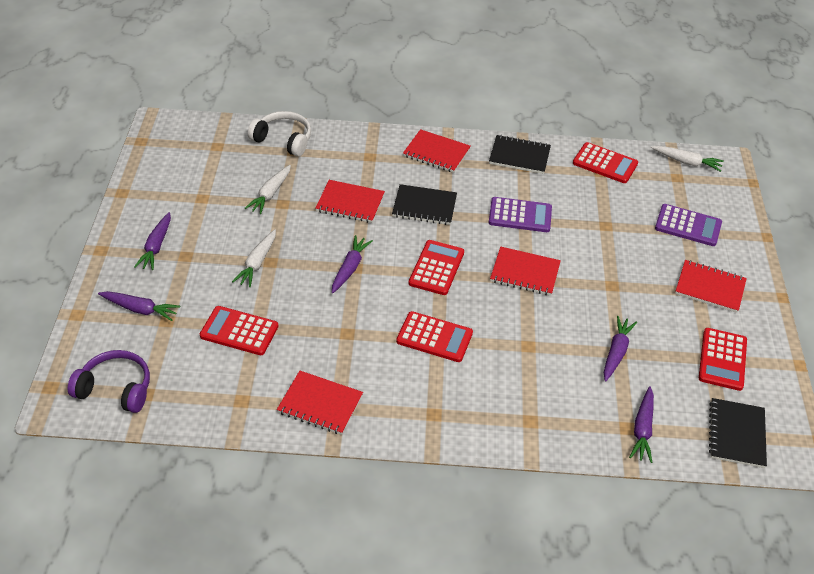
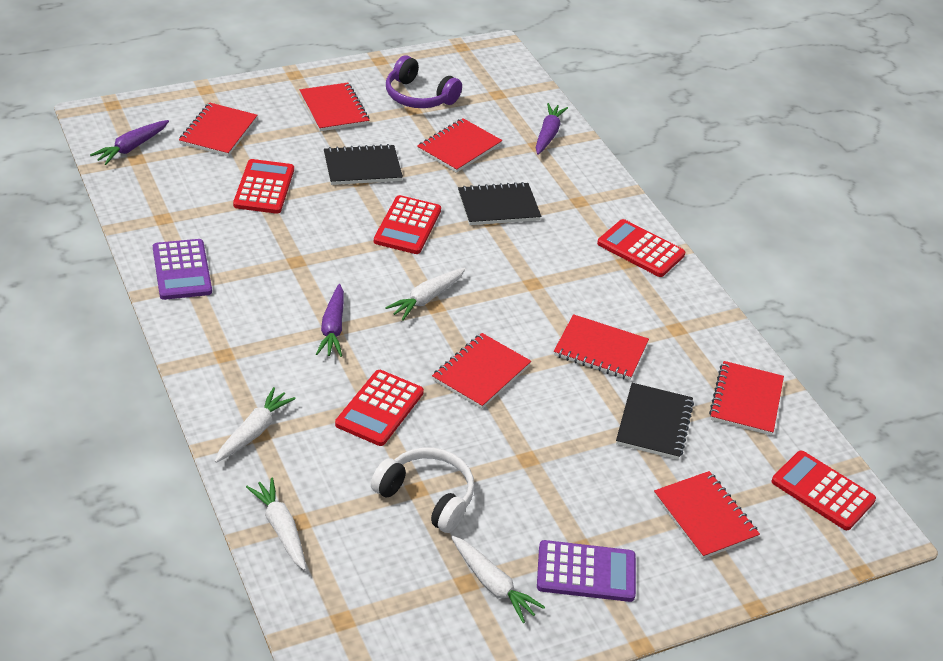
purple carrot: [98,291,180,321] [134,212,171,270] [332,235,373,293] [604,316,637,382] [629,386,654,463] = 5 -> [90,120,169,165] [316,284,344,357] [536,103,568,155] = 3
red notebook: [277,371,363,435] [315,180,385,223] [403,129,471,173] [490,247,561,296] [675,260,747,313] = 5 -> [179,102,257,156] [300,83,369,131] [417,118,502,173] [432,333,531,409] [554,314,649,380] [654,471,760,559] [709,361,784,436] = 7
white carrot: [232,230,276,287] [245,165,291,214] [651,146,724,172] = 3 -> [215,387,296,463] [246,478,306,570] [385,268,466,321] [451,536,545,623] = 4

